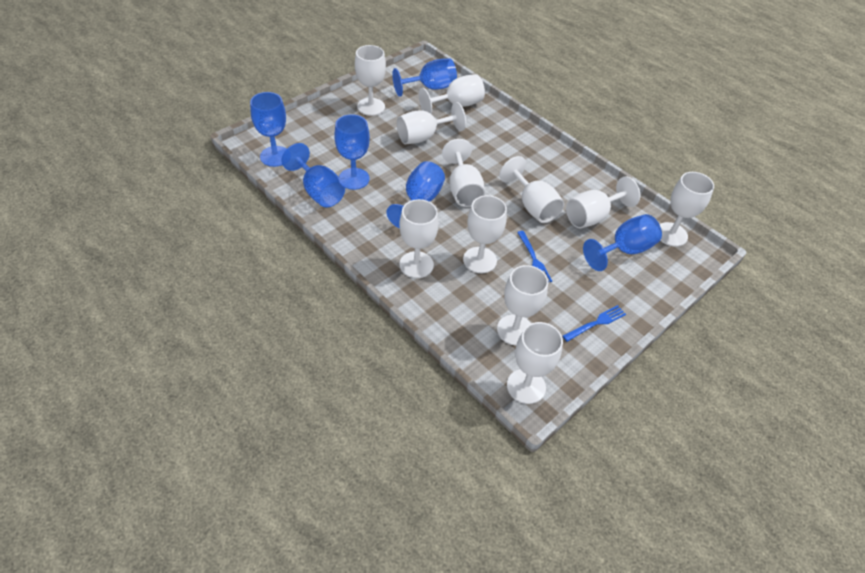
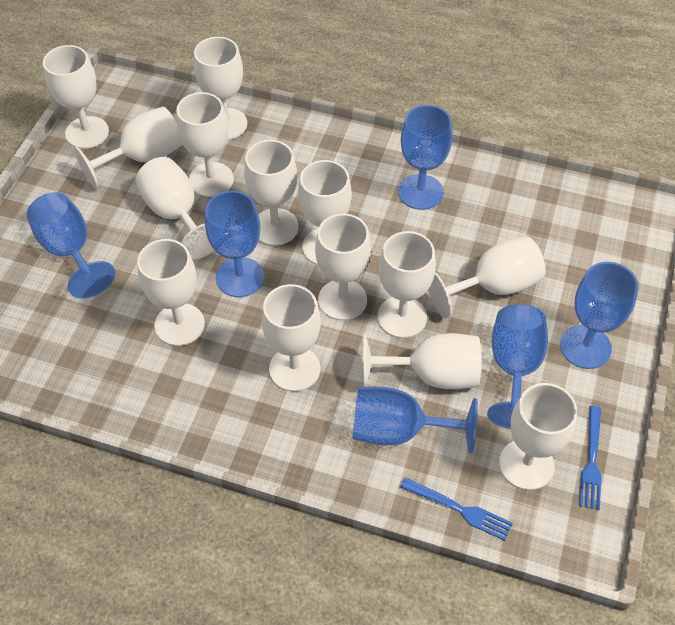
white goblet: [355,45,386,116] [397,102,466,144] [399,199,439,278] [419,74,485,114] [442,139,485,207] [463,195,507,273] [497,265,548,346] [499,156,564,223] [507,322,563,404] [566,176,640,228] [660,172,714,247] = 11 -> [43,45,109,149] [74,107,183,189] [136,157,214,260] [137,239,205,346] [177,92,234,197] [194,37,247,140] [244,140,298,246] [262,284,321,392] [298,160,352,265] [315,214,371,320] [363,333,481,389] [377,231,436,338] [428,236,546,318] [499,383,577,490] = 14

